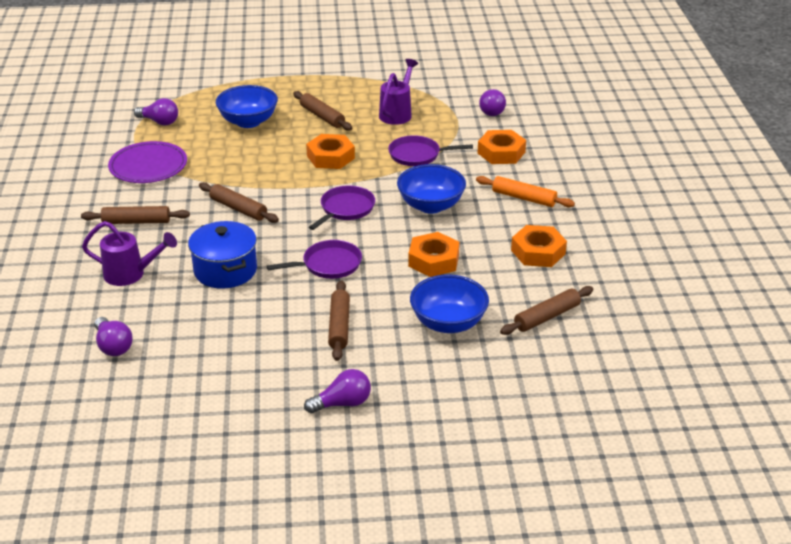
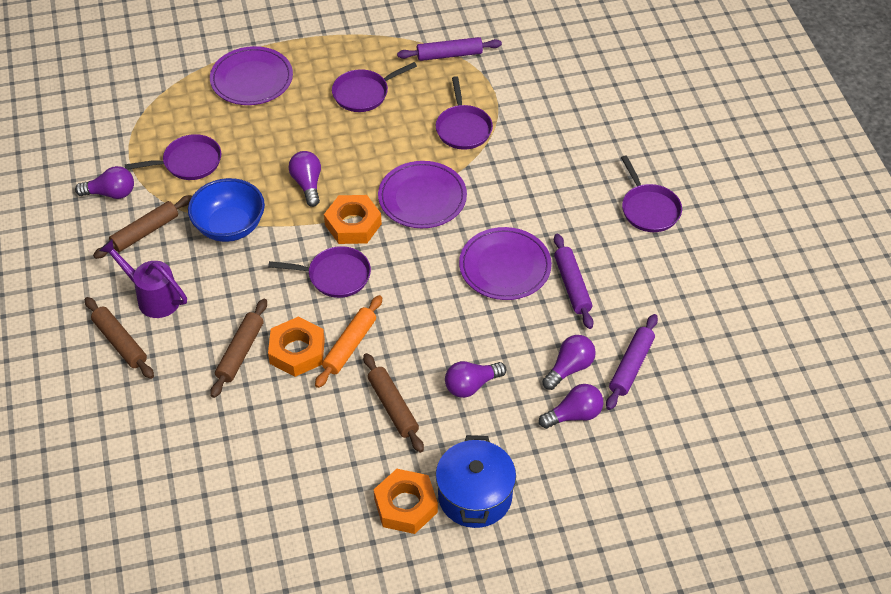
blue bowl: [216,85,278,128] [397,164,466,214] [410,275,489,333] = 3 -> [188,178,265,242] = 1
brown rolling pin: [81,206,190,224] [199,182,279,223] [293,91,352,131] [328,280,350,361] [500,286,593,335] = 5 -> [85,297,154,379] [93,195,192,259] [210,299,267,398] [363,353,424,453] = 4
orange nut: [306,134,355,169] [408,232,460,277] [478,130,526,164] [511,225,567,267] = 4 -> [268,317,325,377] [324,195,382,244] [374,469,438,534] = 3
purple light bulb: [94,317,133,356] [134,98,178,125] [304,369,371,413] [479,89,506,116] = 4 -> [75,166,134,199] [288,151,321,207] [445,361,506,398] [539,384,603,429] [542,335,596,390] = 5
purple pan: [267,240,362,279] [309,185,375,230] [388,135,473,166] = 3 -> [124,134,221,180] [268,246,371,298] [332,62,417,112] [436,76,493,150] [621,155,682,232] = 5
purple plate: [108,141,187,183] = 1 -> [210,46,293,105] [378,161,467,228] [459,227,552,300] = 3
purple rolling pin: none = 0 -> [397,37,502,61] [554,234,594,329] [606,314,658,410] = 3
purple watering can: [82,221,177,286] [379,59,418,125] = 2 -> [99,239,187,318] = 1

